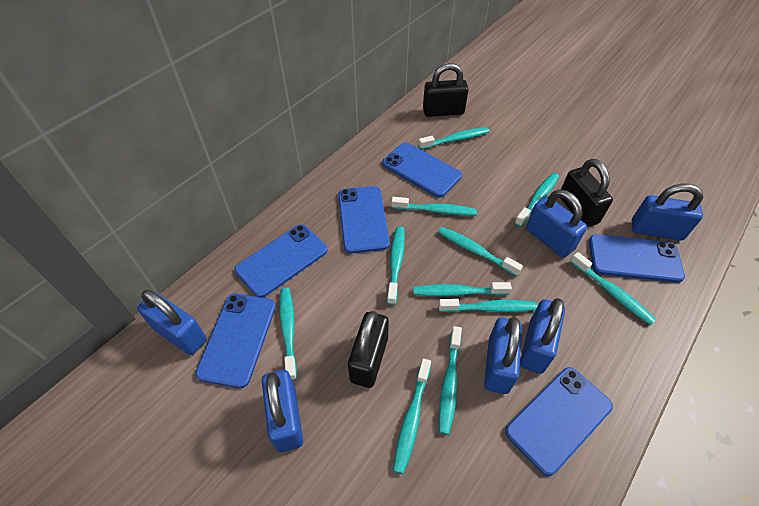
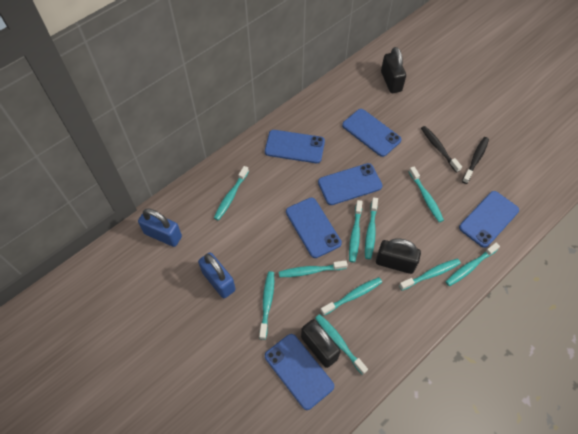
black toothbrush: none = 0 -> [421,126,462,173] [462,137,489,184] = 2
blue padlock: [137,290,207,355] [262,370,303,452] [484,317,522,394] [520,298,565,374] [526,190,587,258] [632,184,703,241] = 6 -> [138,208,182,247] [198,252,236,298] = 2
turquoise toothbrush: [280,288,297,380] [387,227,405,305] [391,197,477,216] [393,359,431,474] [413,282,512,296] [418,127,489,150] [438,227,523,276] [439,299,538,312] [439,326,462,435] [514,173,559,227] [570,252,656,325] = 11 -> [214,166,249,221] [259,271,274,340] [279,260,348,277] [315,314,368,375] [320,277,382,316] [349,200,363,262] [365,197,378,259] [399,259,461,291] [409,166,444,222] [445,243,500,286] = 10

